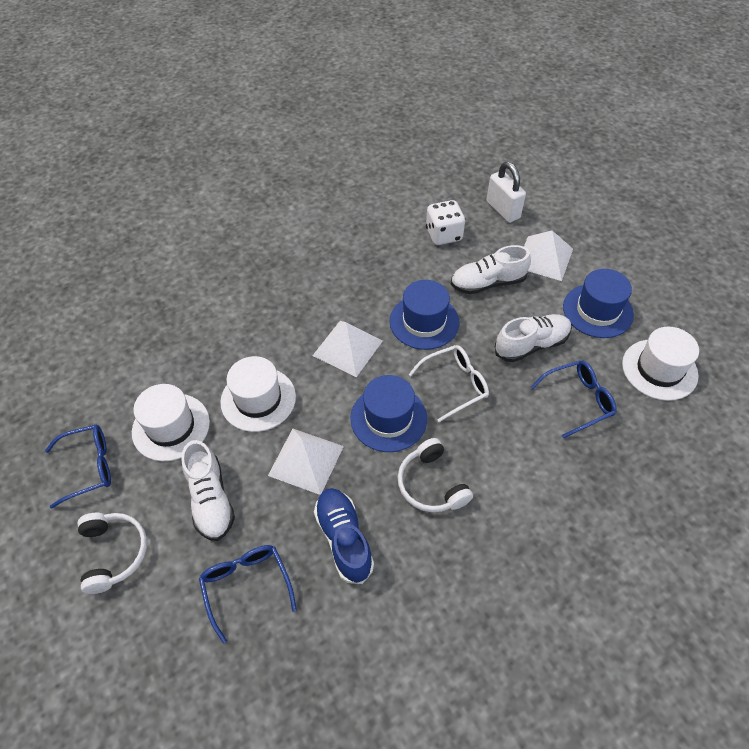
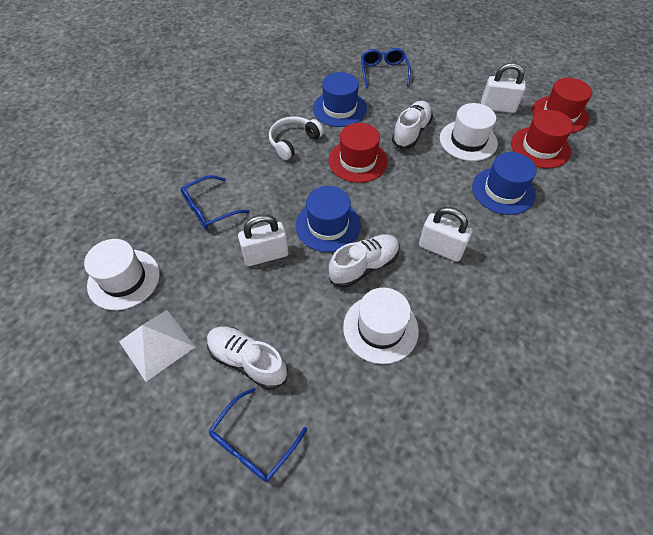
blue shoe: [314,488,374,584] = 1 -> none = 0
red hat: none = 0 -> [328,123,388,183] [511,110,574,169] [532,78,592,133] = 3
white dice: [426,200,465,245] = 1 -> none = 0
white glasses: [408,345,489,422] = 1 -> none = 0
white headphones: [78,513,147,594] [398,438,473,512] = 2 -> [269,116,324,160] = 1
white padlock: [487,162,526,223] = 1 -> [238,214,289,266] [419,207,472,262] [481,63,526,113] = 3
white pyramid: [268,429,344,495] [312,321,383,377] [524,230,573,281] = 3 -> [119,310,195,382] = 1

